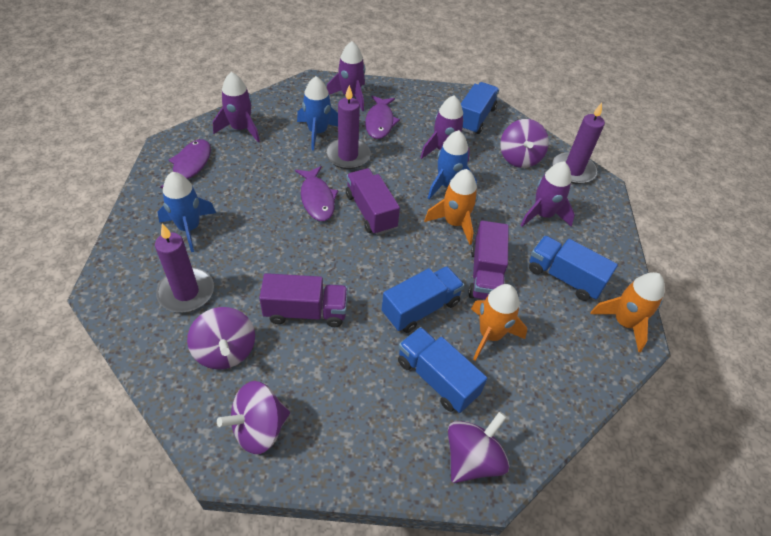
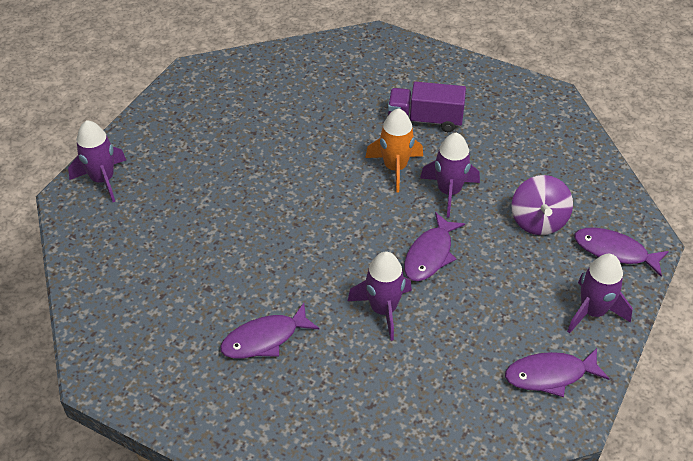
blue rocket: [157,172,216,252] [297,76,338,150] [428,130,477,199] = 3 -> none = 0
blue truck: [382,266,464,333] [398,327,487,413] [461,82,499,134] [529,236,618,301] = 4 -> none = 0
orange rocket: [424,169,478,245] [471,284,527,361] [590,272,665,352] = 3 -> [365,108,423,193] = 1
purple candle: [155,224,214,312] [325,85,371,169] [552,103,605,184] = 3 -> none = 0
purple fish: [160,139,211,188] [295,166,338,221] [365,95,400,139] = 3 -> [220,303,320,358] [404,212,465,281] [505,348,609,397] [574,227,669,276] = 4
purple spinning top: [187,307,255,369] [217,381,290,454] [448,411,510,483] [500,119,549,168] = 4 -> [511,175,573,235] = 1
purple truck: [259,273,348,327] [346,168,400,235] [468,221,509,300] = 3 -> [388,81,466,132] = 1

